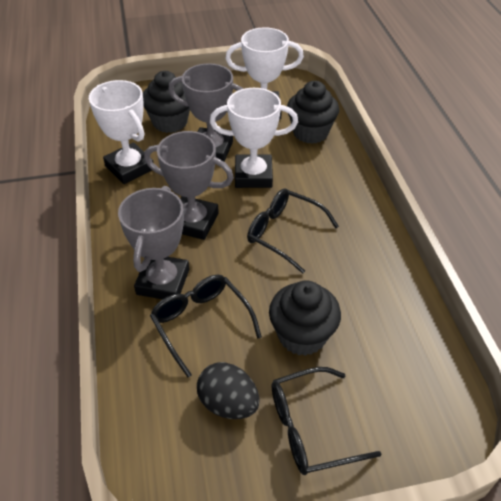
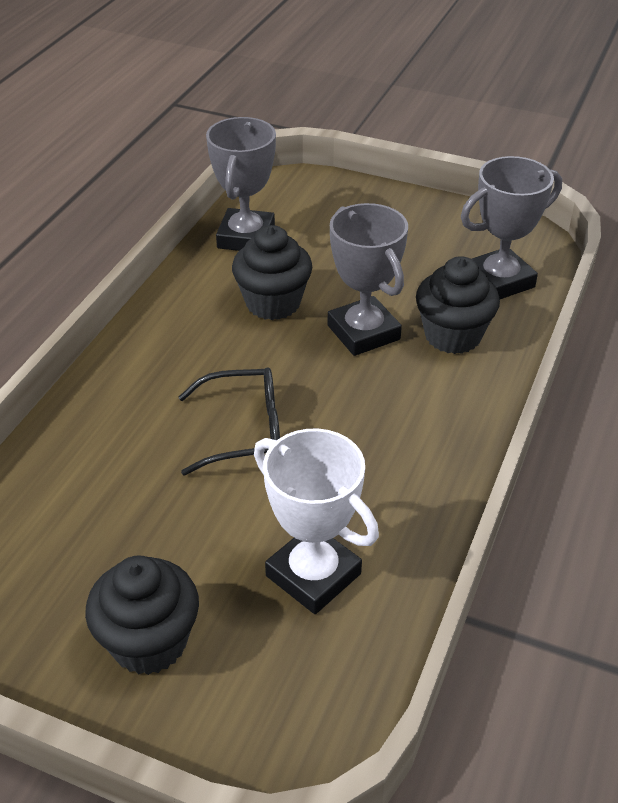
black egg: [197,362,260,419] = 1 -> none = 0
black glasses: [150,274,262,377] [247,188,339,273] [271,367,381,475] = 3 -> [179,367,280,476] = 1
white trophy: [89,80,153,184] [210,88,298,188] [225,27,304,120] = 3 -> [254,429,379,614] = 1

